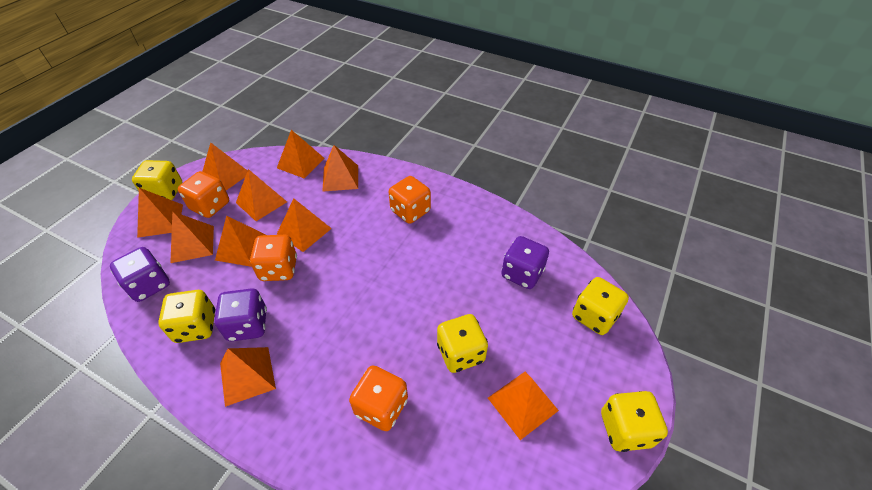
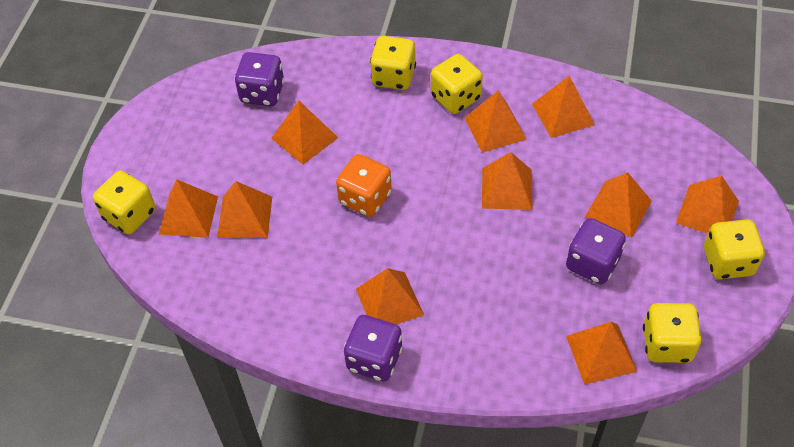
orange dice: [178,171,229,218] [250,235,297,281] [349,365,408,431] [388,176,431,224] = 4 -> [336,154,392,217] = 1

